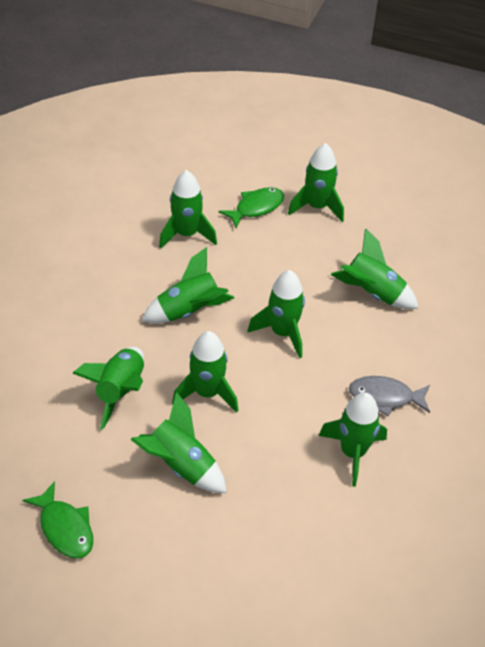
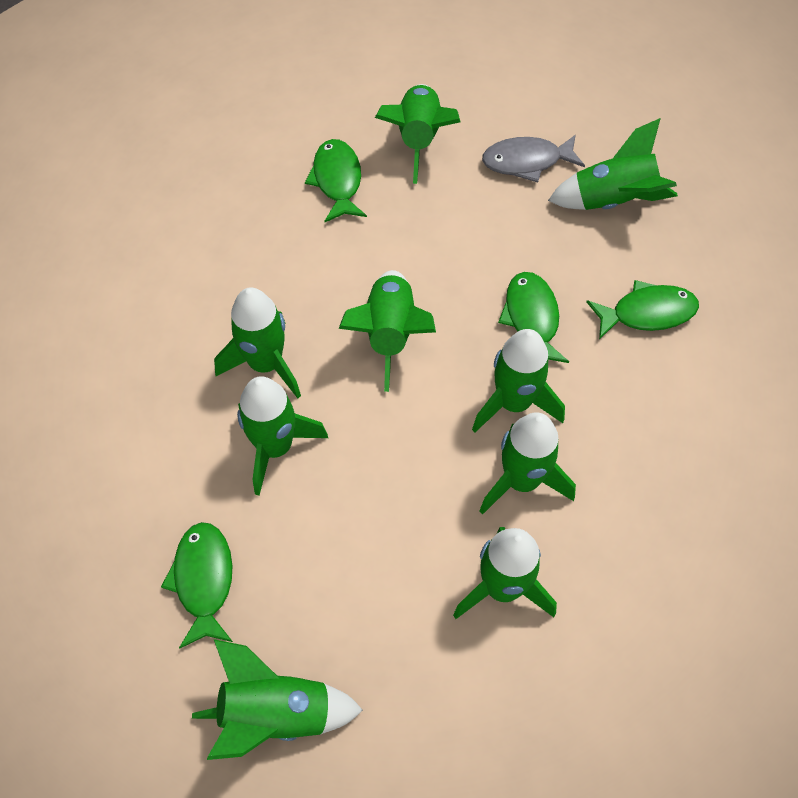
green fish: [22,481,93,558] [219,187,284,228] = 2 -> [161,522,233,649] [305,139,367,222] [498,272,569,363] [586,280,699,339] = 4

